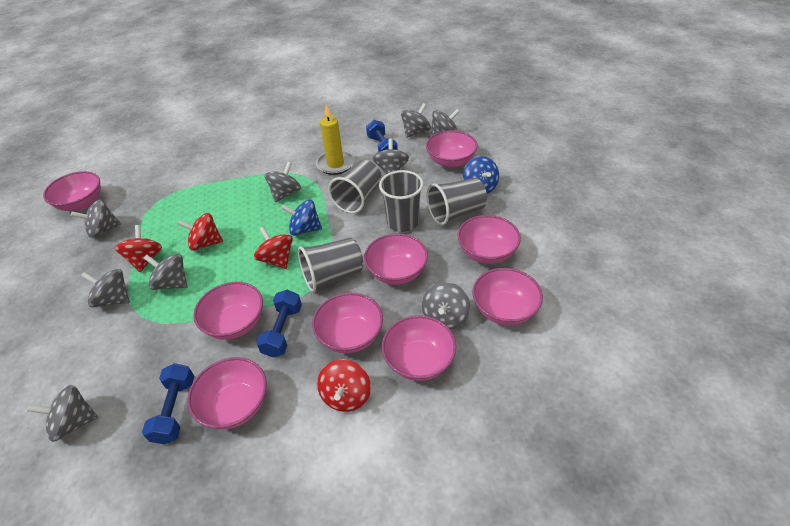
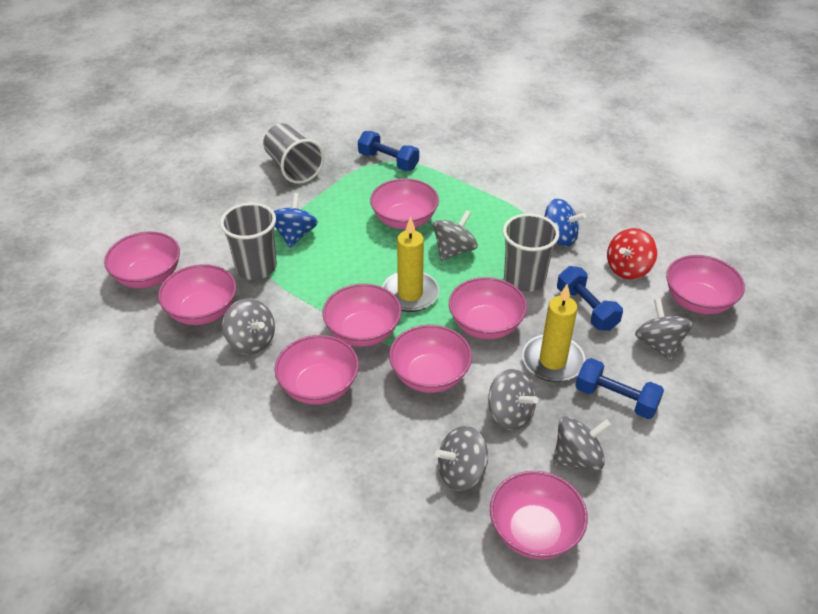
grey cup: [298,238,364,292] [328,160,382,214] [379,170,424,232] [427,178,487,225] = 4 -> [220,203,277,280] [263,123,324,184] [503,213,559,292] = 3
grey spinning top: [27,385,98,442] [71,200,121,238] [81,269,130,307] [143,254,187,290] [264,162,301,202] [373,139,409,174] [401,103,431,138] [422,282,470,330] [431,109,460,136] = 9 -> [222,298,275,355] [433,210,478,261] [435,426,488,491] [488,369,538,430] [553,416,611,470] [635,299,693,361] = 6
red spinning top: [115,225,162,272] [177,213,223,251] [254,226,293,269] [317,359,371,412] = 4 -> [607,228,657,280] = 1
yellow candle: [316,105,355,175] = 1 -> [382,217,439,312] [522,284,585,382] = 2

